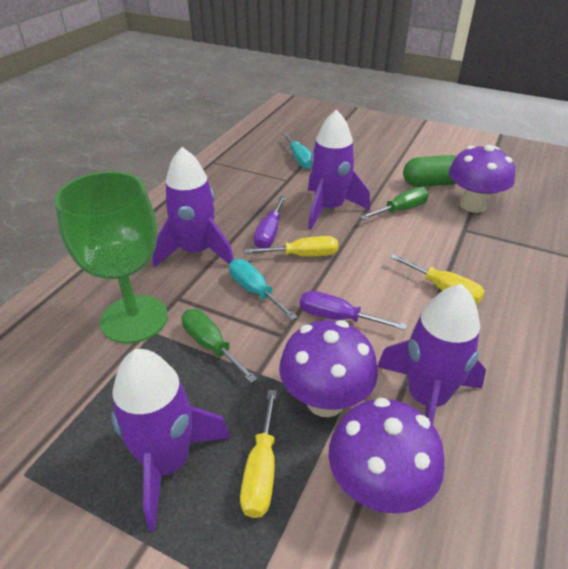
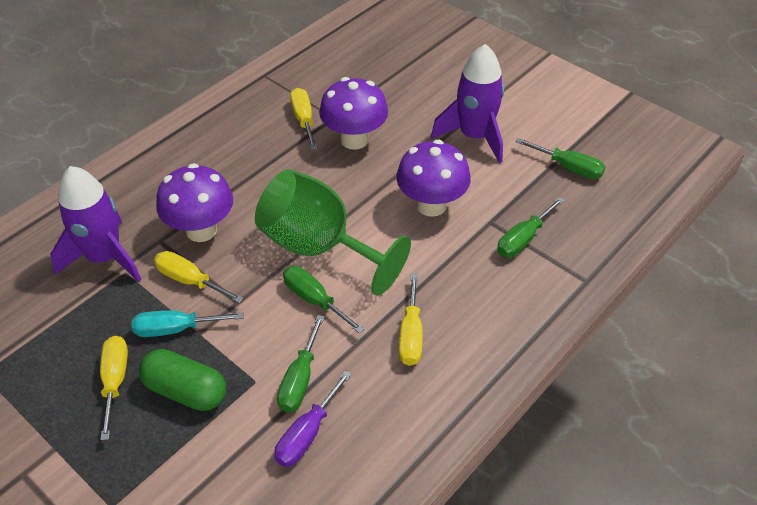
green screwdriver: [181,309,257,383] [360,187,429,220] = 2 -> [277,315,325,413] [283,266,364,334] [497,197,565,258] [516,138,605,179] = 4
purple rocket: [111,349,231,531] [153,147,234,267] [308,109,370,229] [377,284,486,424] = 4 -> [50,166,141,282] [431,44,504,163] = 2
purple screwdriver: [254,196,286,248] [300,291,407,330] = 2 -> [274,370,352,467] = 1
turquoise screwdriver: [229,259,298,320] [282,132,312,169] = 2 -> [132,310,244,337] = 1
yellow screwdriver: [240,390,277,518] [244,236,338,257] [390,254,485,303] = 3 -> [100,336,128,441] [154,251,244,303] [290,88,317,150] [399,273,423,366] = 4

